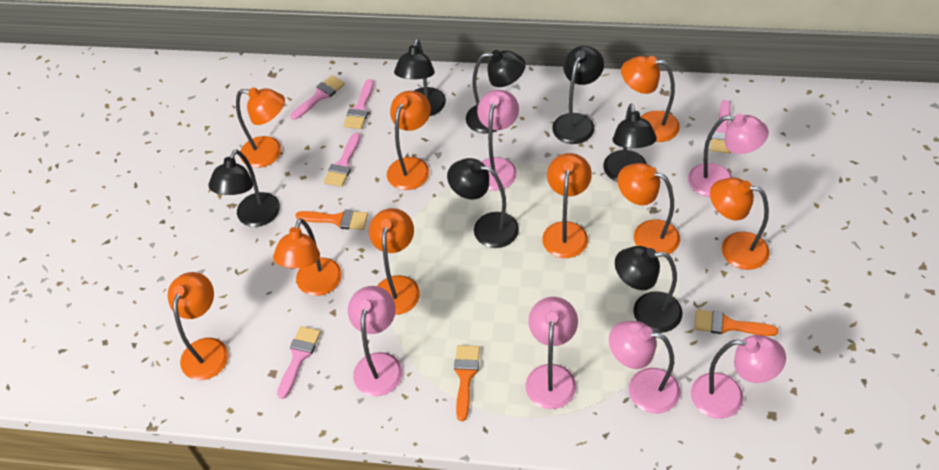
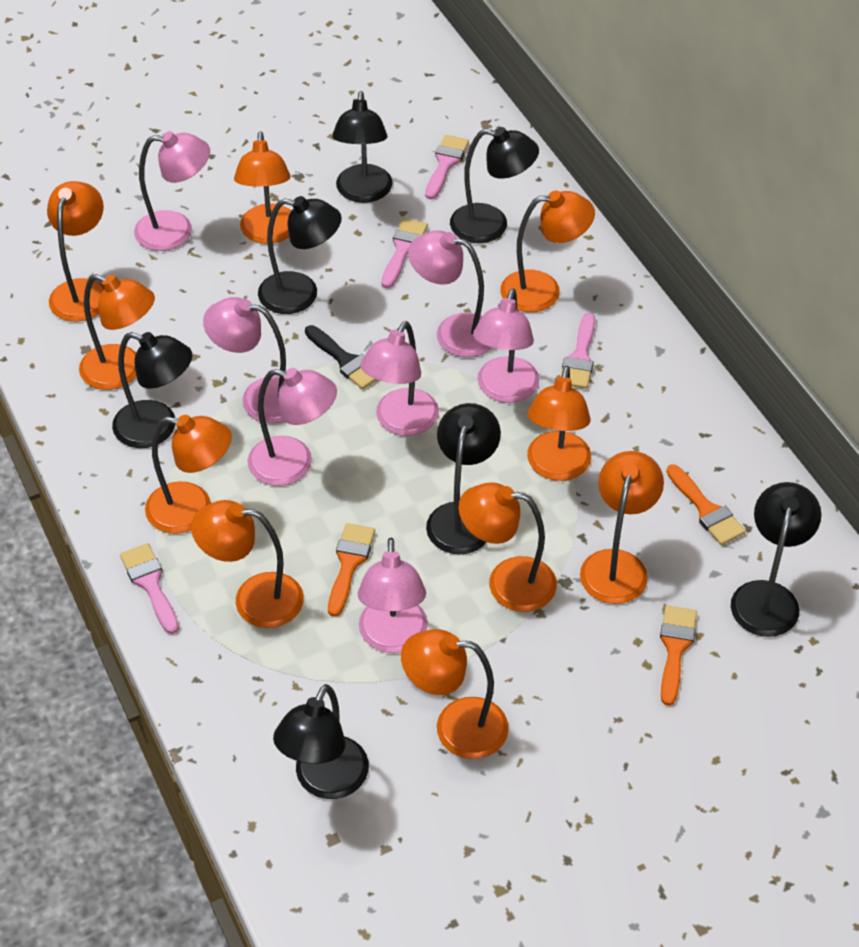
black brush: none = 0 -> [305,325,377,389] = 1
orange lamp: [168,272,229,380] [236,87,285,168] [273,218,342,296] [369,208,420,315] [387,91,431,190] [542,153,592,258] [617,163,680,257] [621,56,680,142] [710,178,770,270] = 9 -> [47,181,105,322] [79,274,155,390] [145,415,232,534] [191,500,304,628] [234,131,291,244] [401,629,509,759] [458,483,557,612] [500,191,595,312] [527,366,591,481] [580,451,664,604] = 10
pink brush: [277,326,321,399] [290,75,345,120] [324,133,360,187] [343,79,374,129] [710,100,731,153] = 5 -> [120,543,179,634] [381,218,428,288] [425,135,469,199] [561,313,595,389] = 4
pink lamp: [348,286,402,396] [477,90,519,191] [526,297,578,409] [609,321,680,414] [688,114,769,197] [691,335,786,419] = 6 -> [134,131,210,251] [203,297,286,423] [247,368,337,486] [358,538,428,653] [360,321,439,436] [408,230,492,357] [473,288,539,403] = 7

